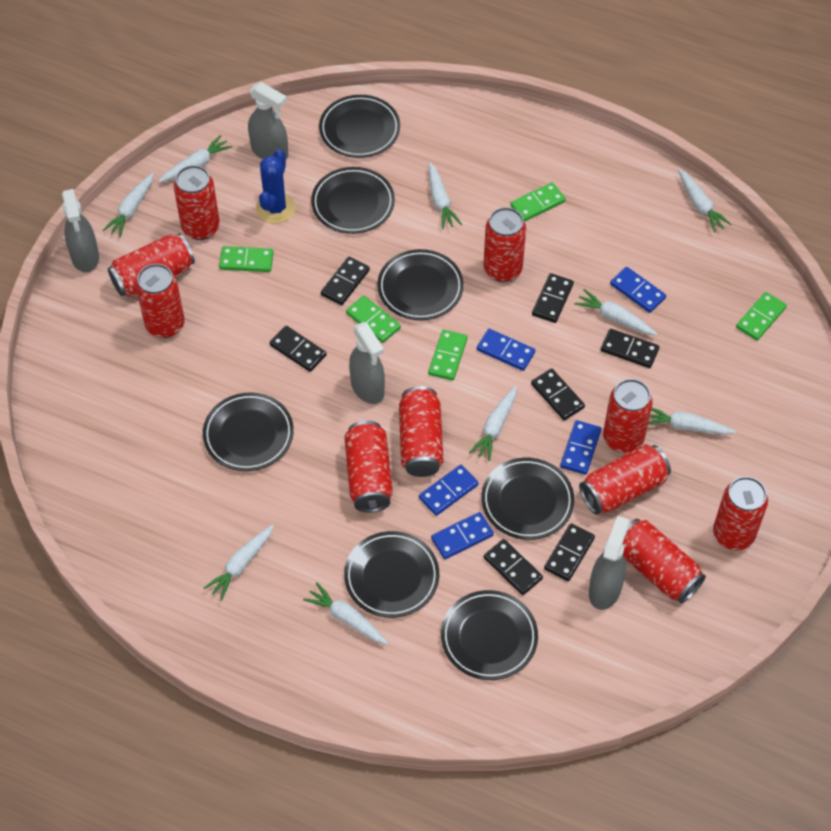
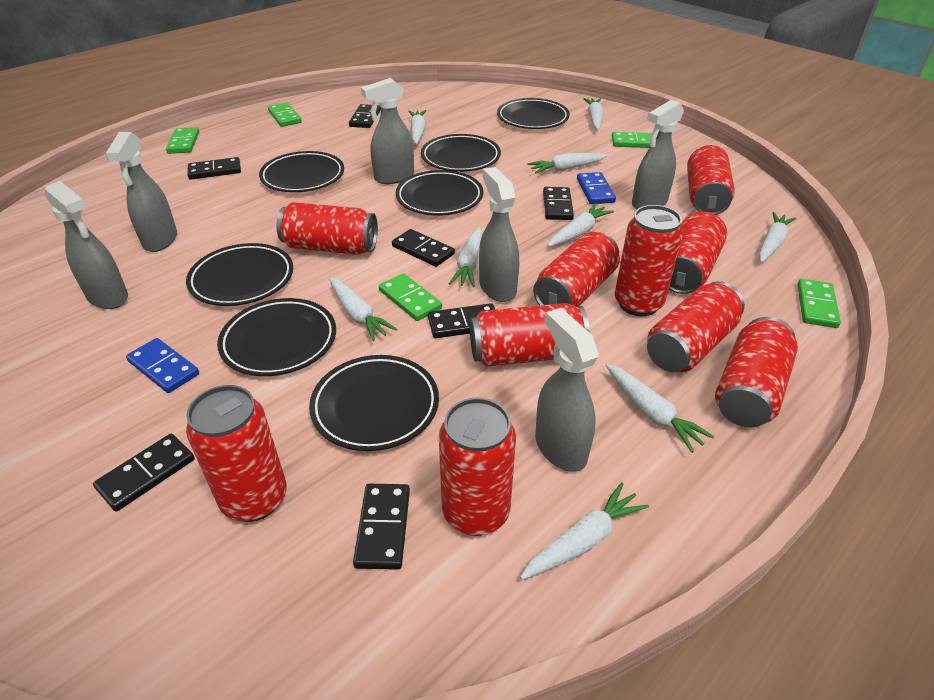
blue cactus: [256,149,295,224] = 1 -> none = 0
blue domino: [419,465,478,516] [431,512,494,559] [477,329,535,371] [560,420,601,475] [610,267,666,313] = 5 -> [126,338,199,393] [577,172,616,204] = 2
grey spray bottle: [62,189,99,273] [248,82,288,159] [349,322,385,404] [589,516,629,610] = 4 -> [45,181,128,309] [105,132,177,252] [361,78,414,184] [479,167,519,302] [535,308,599,472] [632,100,684,210] = 6

